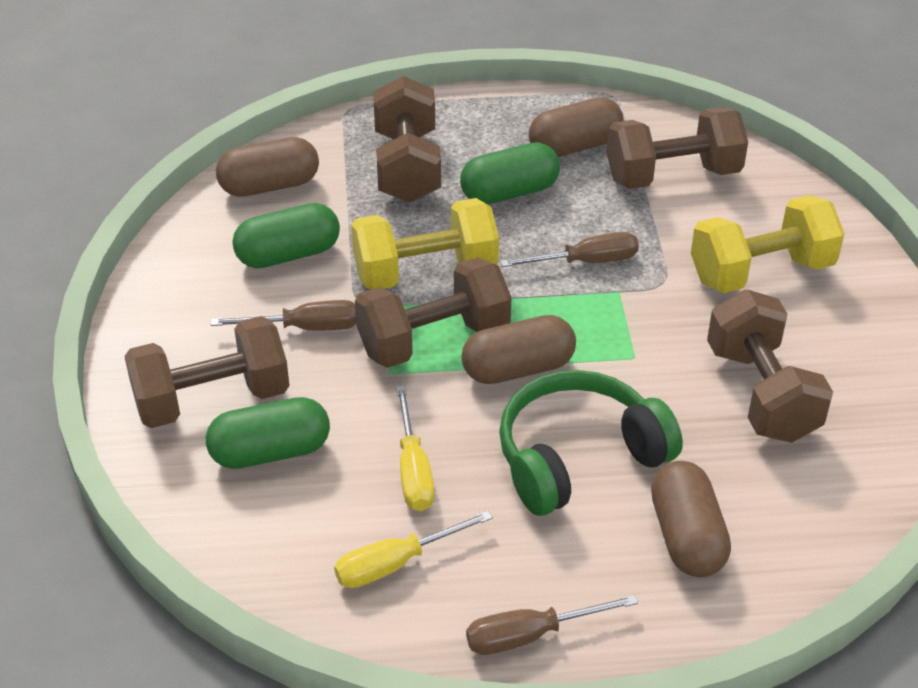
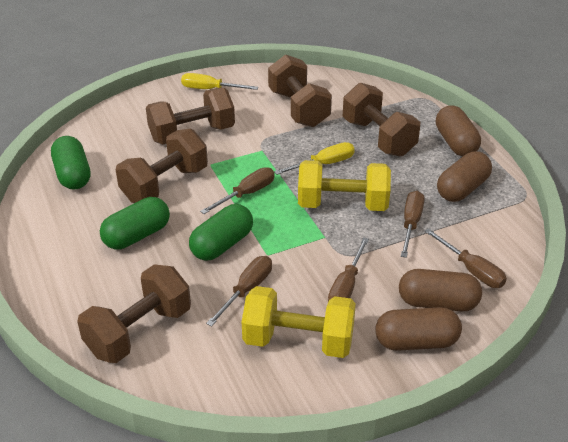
brown screwdriver: [211,300,356,331] [466,594,638,655] [500,232,639,267] = 3 -> [200,167,275,214] [206,256,272,326] [328,237,369,302] [401,191,425,258] [424,228,507,288] = 5
green headphones: [499,370,683,516] = 1 -> none = 0

